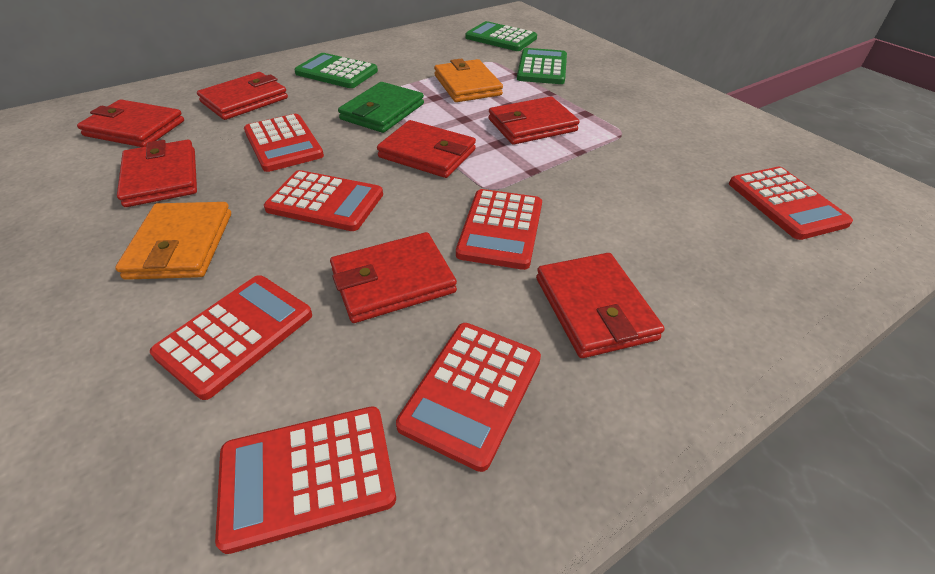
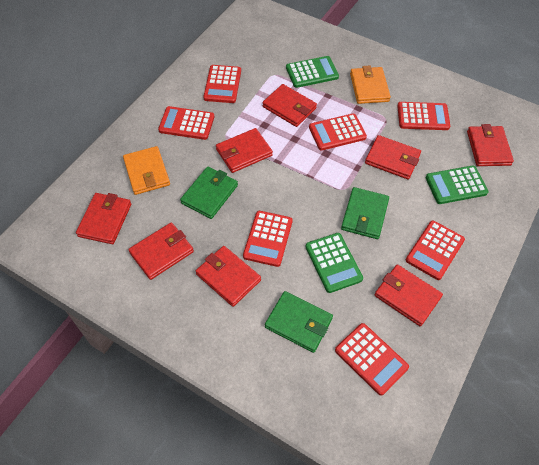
green wallet: [338,82,424,133] = 1 -> [180,166,238,219] [265,291,333,353] [341,187,389,239] = 3
red wallet: [77,100,184,147] [117,140,197,207] [197,72,288,120] [330,232,457,323] [377,120,476,178] [488,96,579,145] [536,253,665,358] = 7 -> [76,193,131,244] [128,223,194,280] [196,246,261,307] [216,128,273,173] [262,84,317,127] [365,135,421,180] [375,264,443,326] [467,124,514,166] = 8

